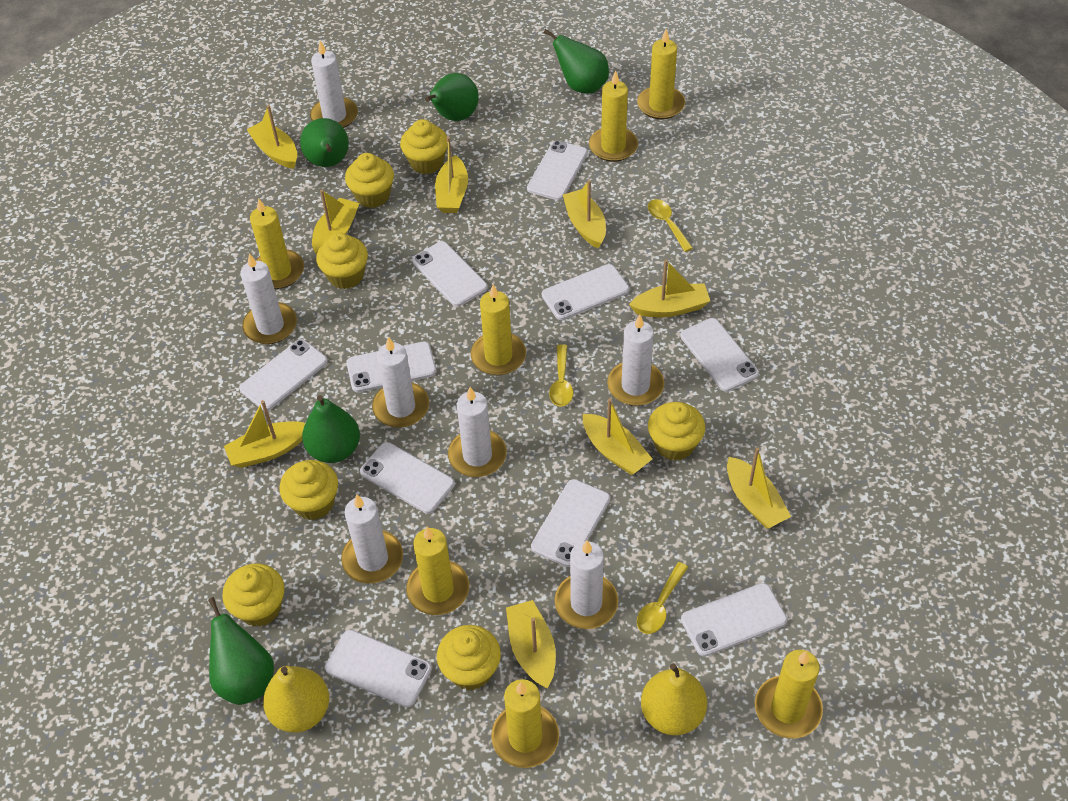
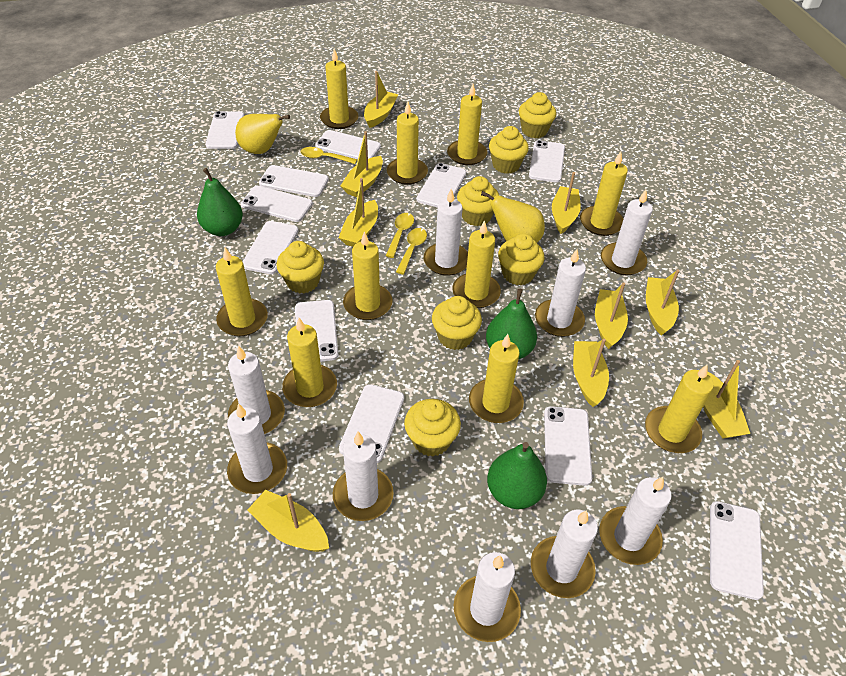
green pear: [208,597,274,705] [300,118,349,167] [302,395,360,463] [425,73,479,121] [544,29,609,94] = 5 -> [197,168,243,236] [486,288,537,360] [487,442,547,509] = 3
white candle: [240,253,297,344] [310,41,358,128] [341,495,403,584] [372,337,429,428] [448,387,507,477] [555,540,618,629] [607,315,664,406] = 7 -> [227,403,287,494] [228,346,285,434] [333,432,394,521] [424,189,468,276] [454,552,521,642] [531,510,598,598] [535,249,586,337] [599,477,672,565] [601,190,653,275] = 9
white phone: [239,339,328,411] [325,630,432,707] [346,341,436,392] [360,442,455,514] [412,241,488,307] [527,141,588,200] [531,479,610,567] [542,264,629,320] [680,318,759,392] [681,583,787,657] = 10 -> [206,111,244,149] [241,186,313,222] [242,221,299,274] [259,165,329,197] [295,300,338,362] [315,130,381,160] [339,384,404,463] [417,163,466,208] [529,140,565,183] [544,406,592,486] [710,501,764,600] = 11
yellow candle: [250,198,304,289] [406,527,469,615] [471,285,526,375] [491,679,559,768] [589,71,638,162] [637,29,685,119] [755,650,823,738] = 7 -> [216,247,268,336] [282,318,337,407] [320,49,358,129] [343,232,392,320] [387,102,428,185] [447,84,487,165] [452,220,501,308] [469,334,524,423] [580,151,628,236] [645,365,714,453] = 10

